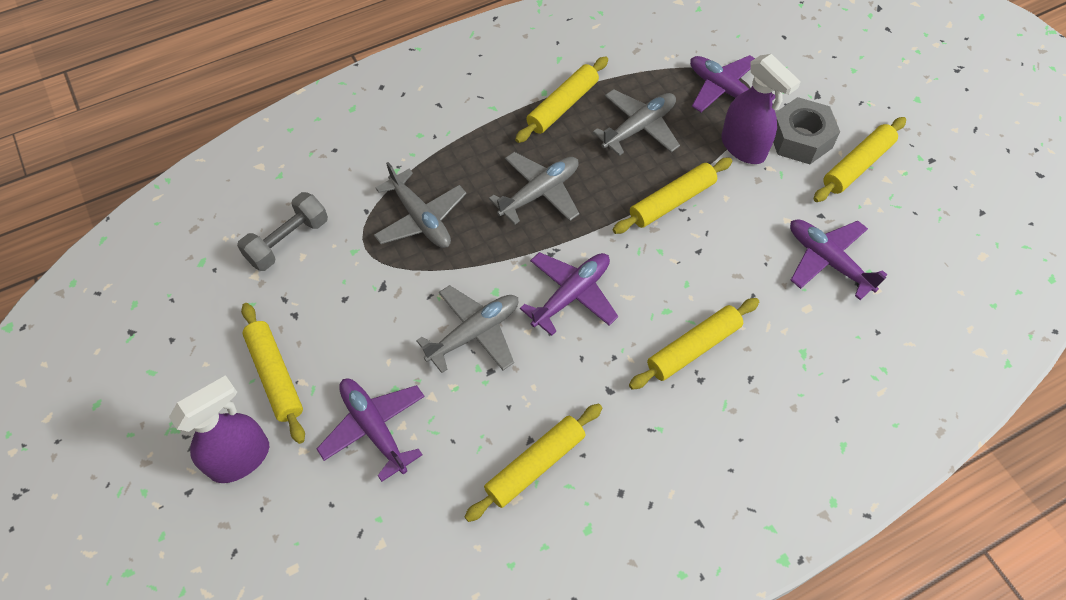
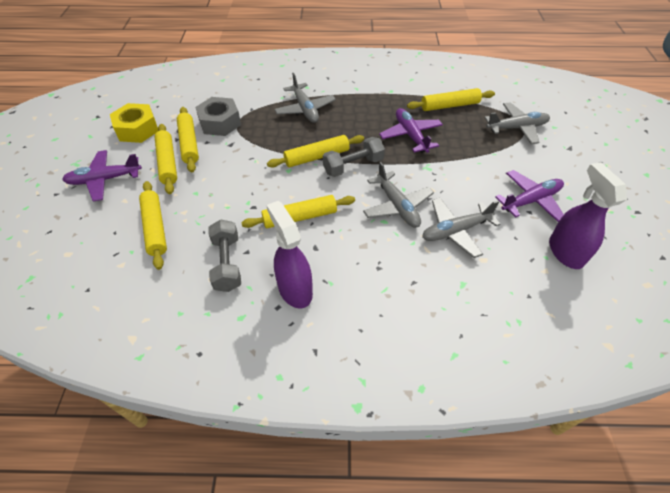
grey dumbbell: [237,192,328,271] = 1 -> [208,219,241,292] [323,137,385,177] = 2
purple plane: [317,379,425,482] [520,252,618,336] [690,55,775,112] [790,219,887,300] = 4 -> [62,150,142,202] [379,108,443,153] [495,170,564,222] = 3
yellow nut: none = 0 -> [110,103,158,143] = 1

